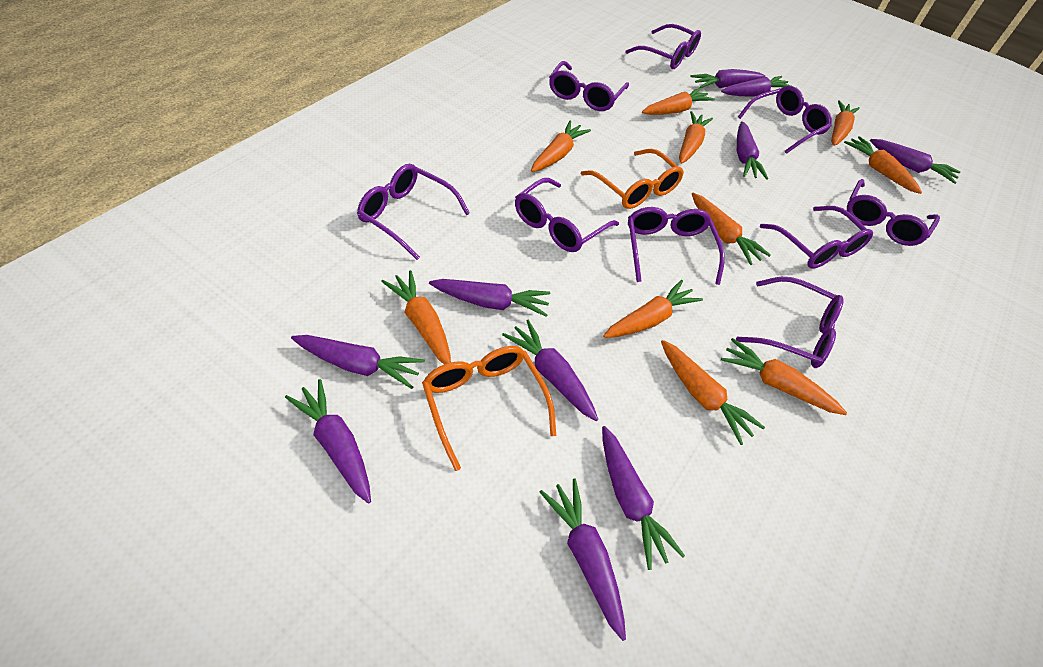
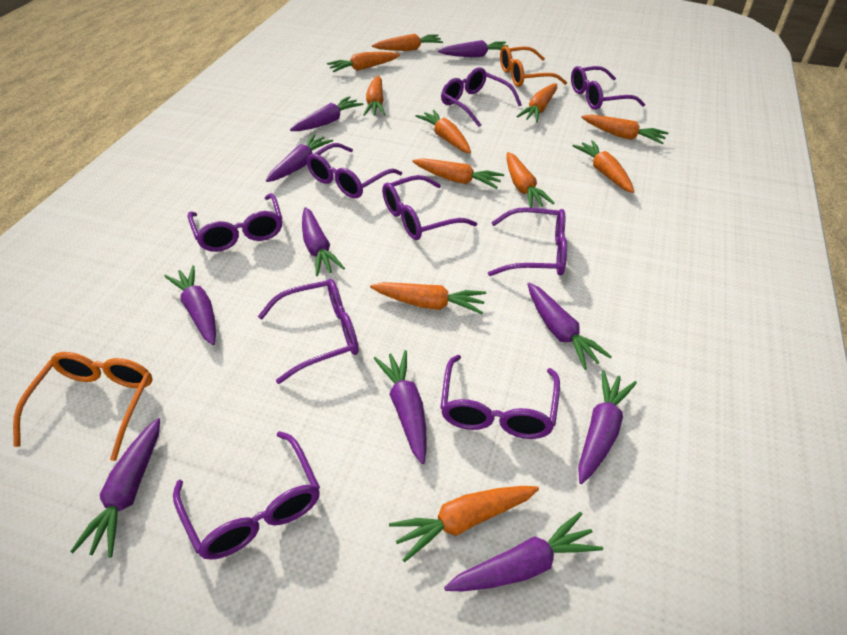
orange carrot: [381,270,451,364] [531,121,591,172] [603,280,703,338] [642,88,715,115] [661,340,765,445] [679,111,713,164] [692,193,771,265] [721,338,847,415] [831,100,860,146] [844,136,922,194] = 10 -> [327,52,400,72] [363,75,386,116] [370,282,486,314] [372,34,443,51] [389,486,539,562] [412,158,504,189] [415,110,471,153] [506,152,555,208] [516,83,557,122] [572,140,634,193] [581,115,669,144] = 11

